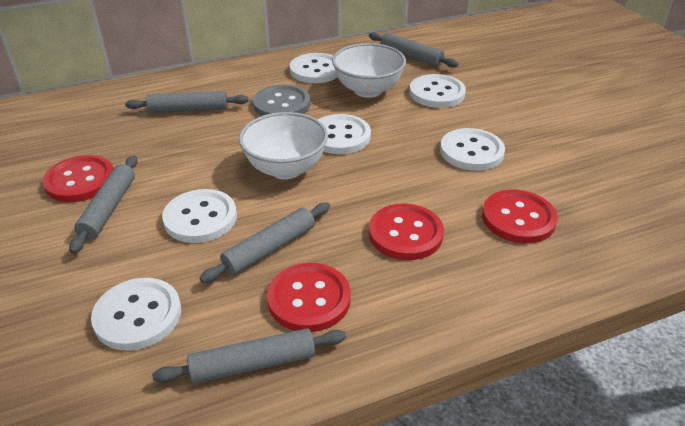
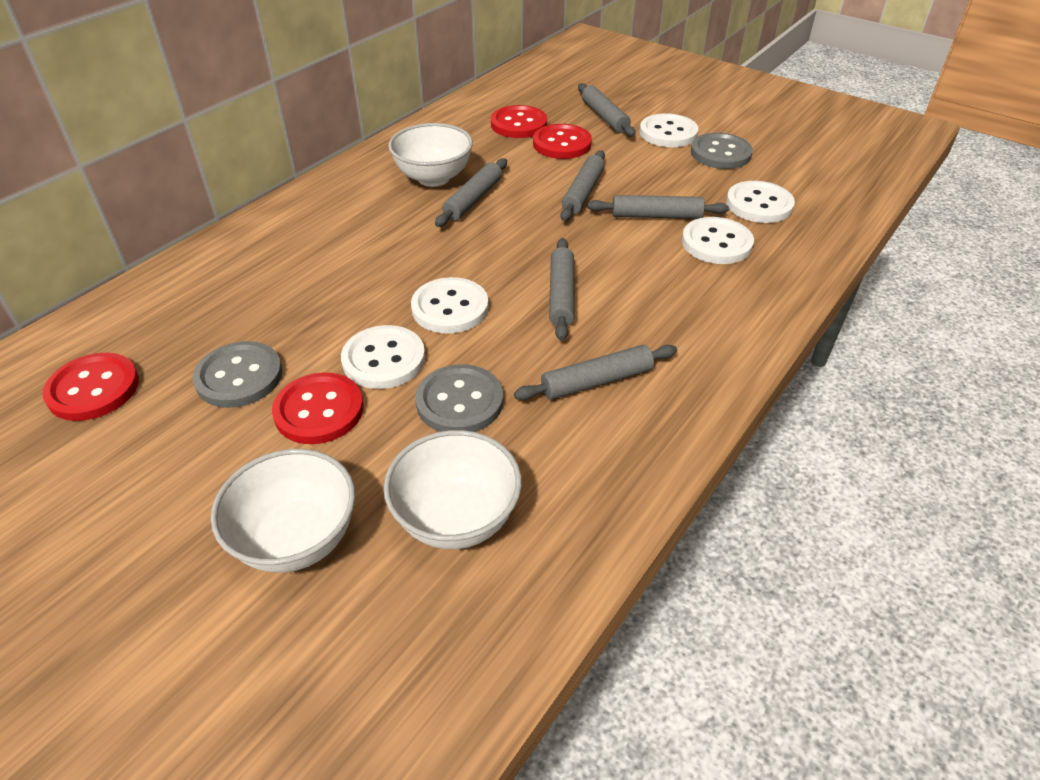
grey button: [253,85,310,116] = 1 -> [193,341,283,408] [415,364,503,432] [691,133,753,169] = 3
grey rolling pin: [69,155,138,254] [125,91,248,113] [152,328,346,384] [200,203,330,283] [369,32,458,68] = 5 -> [435,158,507,227] [514,345,677,400] [549,238,575,341] [560,150,605,221] [578,83,636,137] [588,195,729,219] = 6
white bowl: [239,112,328,179] [332,43,406,98] = 2 -> [211,449,355,573] [383,430,522,549] [388,123,473,187] = 3
white button: [91,278,181,350] [162,189,237,243] [290,53,338,83] [318,114,371,154] [410,74,466,108] [440,128,505,171] = 6 -> [341,325,425,389] [411,277,489,334] [640,113,698,147] [682,217,754,264] [726,181,795,223] = 5

